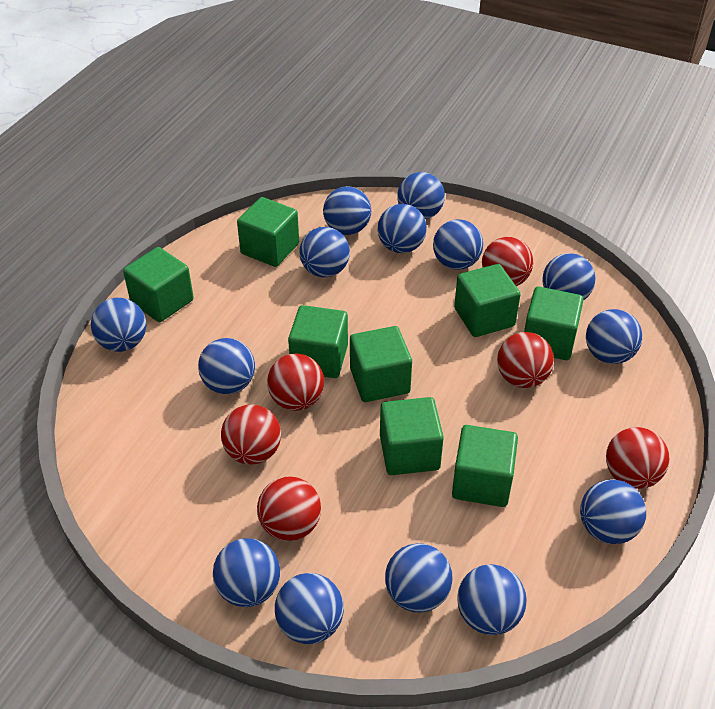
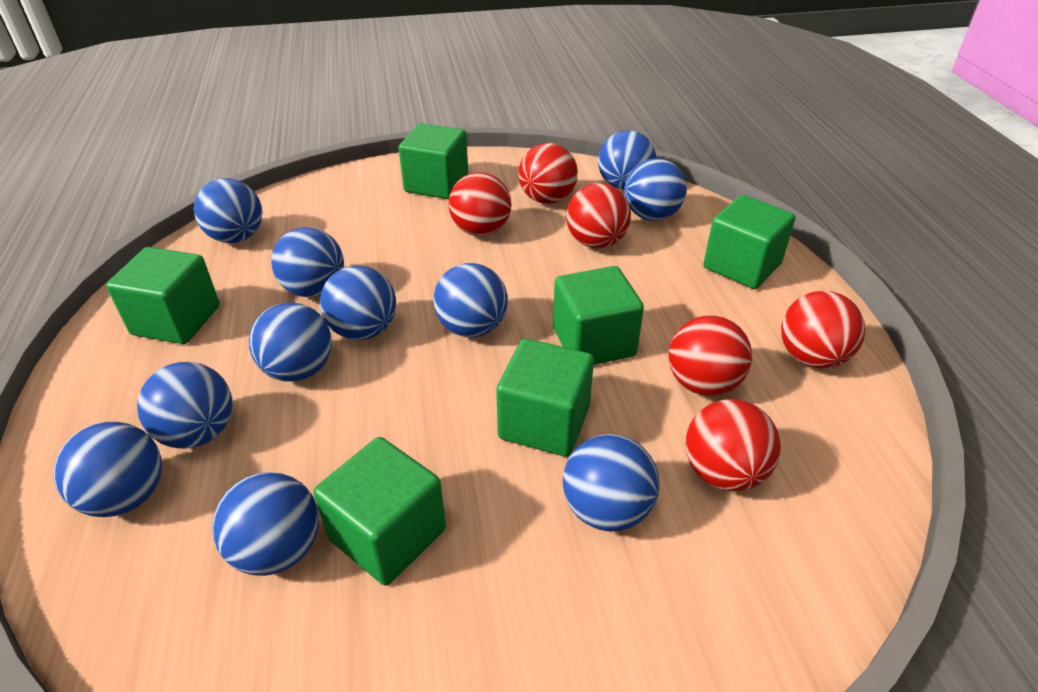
blue ball: [91,298,146,352] [198,338,255,394] [213,538,280,607] [275,573,344,644] [300,227,350,277] [323,186,371,235] [377,204,427,253] [385,543,453,613] [397,172,445,219] [433,219,483,270] [457,564,527,635] [542,253,595,301] [580,479,646,544] [586,309,642,364] = 14 -> [54,422,162,517] [137,362,232,449] [194,178,262,243] [212,472,319,576] [249,302,332,382] [271,227,344,297] [320,266,396,340] [433,263,508,337] [563,434,659,532] [598,130,656,190] [624,158,687,221] = 11
green cube: [123,247,194,322] [237,197,299,267] [288,305,348,378] [350,326,412,402] [380,397,444,475] [452,425,518,507] [454,264,521,337] [524,287,584,360] = 8 -> [106,247,220,344] [313,437,446,586] [399,123,468,199] [496,338,594,457] [553,266,644,365] [703,195,795,289] = 6

